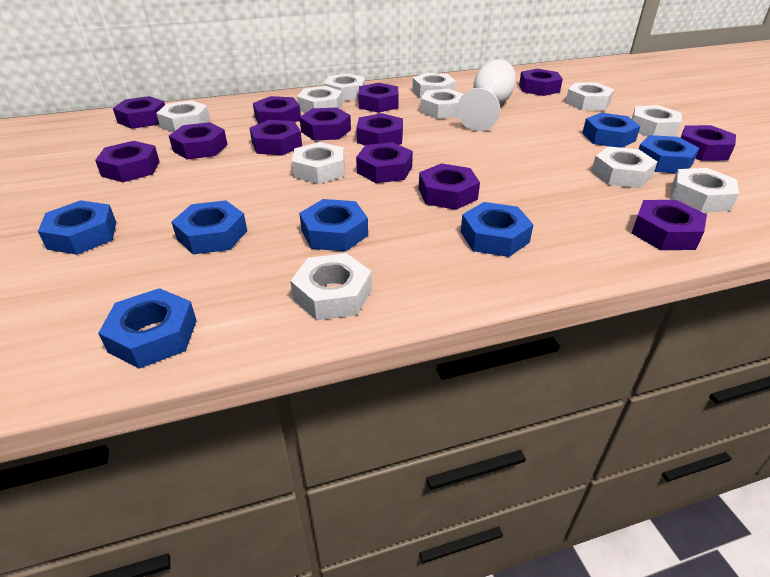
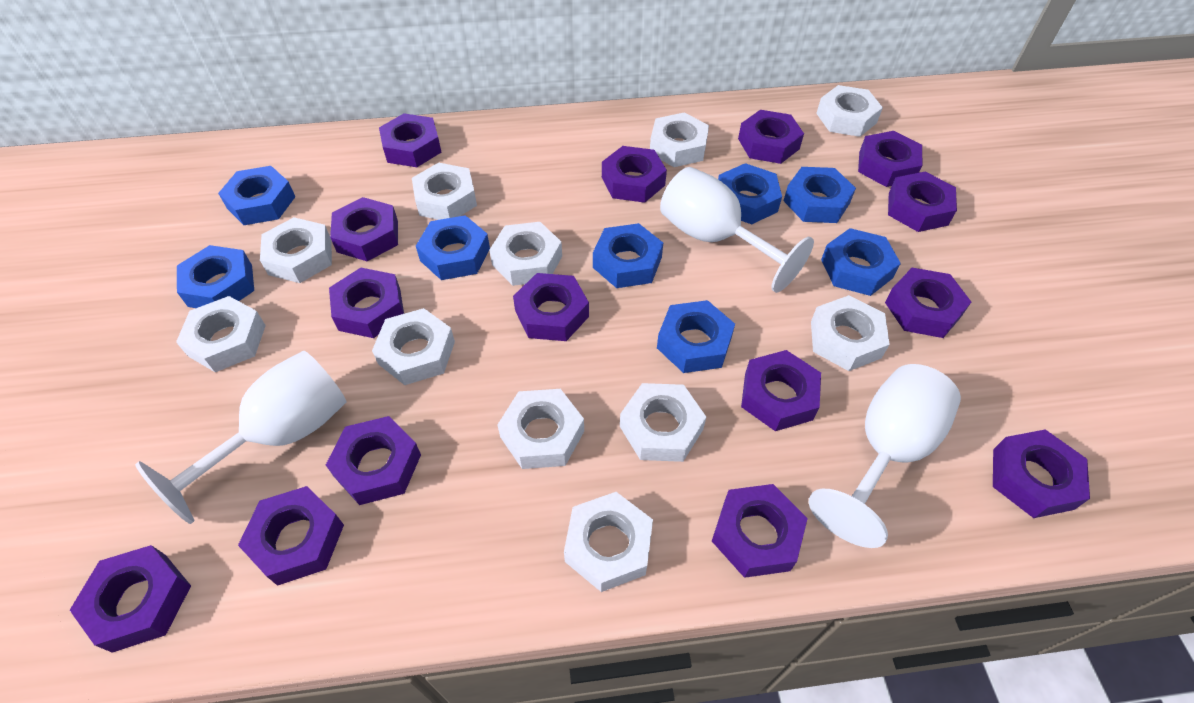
blue nut: [38,200,116,255] [98,288,197,369] [172,200,247,255] [299,199,368,252] [461,202,533,257] [582,113,640,148] [639,135,699,173] = 7 -> [177,245,254,308] [218,166,295,225] [416,215,490,280] [593,223,663,288] [657,300,735,373] [718,163,782,224] [783,167,856,223] [821,228,901,296] = 8
purple nut: [95,141,160,182] [113,96,165,129] [169,122,228,160] [250,120,302,155] [253,96,301,124] [300,108,351,141] [356,113,403,145] [356,142,413,183] [358,83,399,113] [419,163,480,210] [519,69,563,96] [632,200,707,250] [681,125,736,161] = 13 -> [70,545,191,653] [238,486,344,586] [326,416,421,505] [329,268,404,338] [330,197,398,261] [379,113,441,167] [513,273,589,341] [602,146,667,203] [712,484,808,578] [738,110,804,164] [741,350,821,431] [858,131,923,187] [885,268,971,338] [888,171,957,232] [993,429,1090,518] = 15
white goblet: [457,59,516,131] = 1 -> [135,350,346,524] [660,167,814,293] [809,364,961,548] = 3

